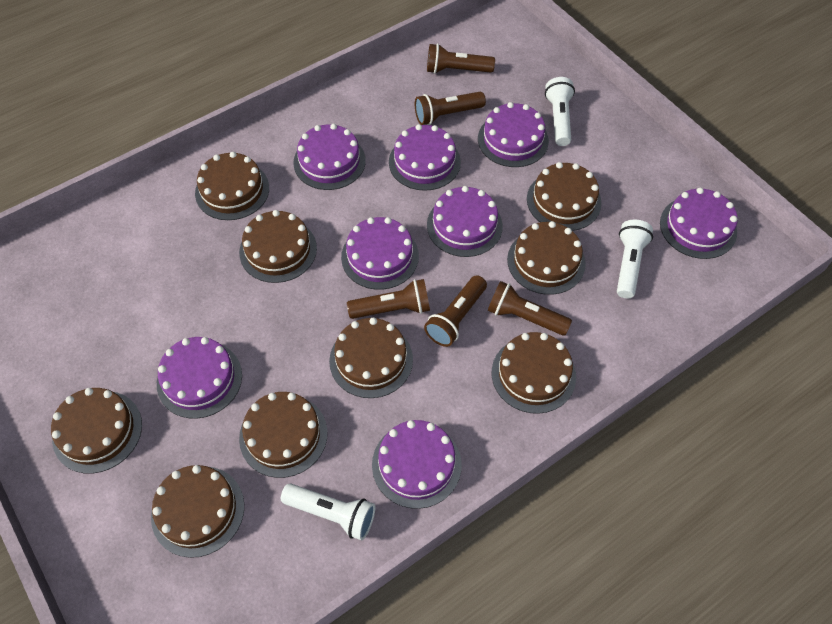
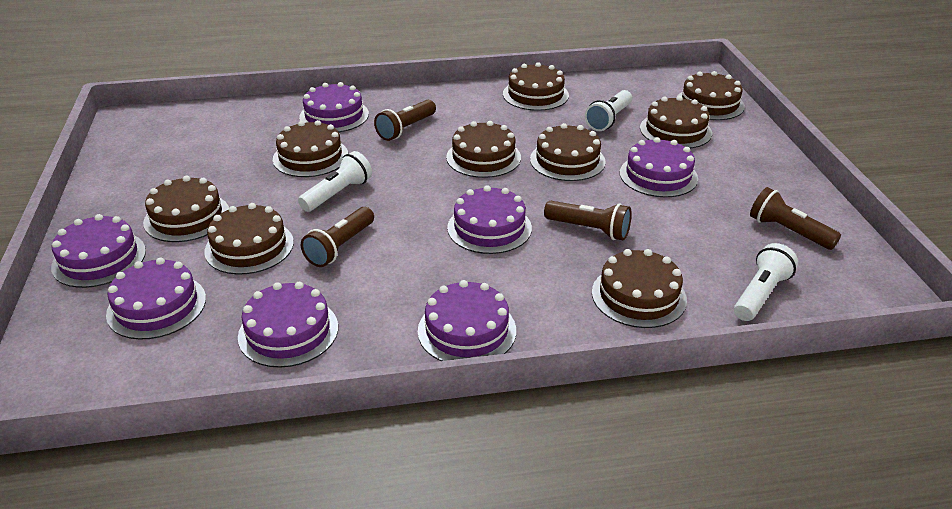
brown flashlight: [347,279,430,319] [415,92,486,125] [424,275,487,347] [427,43,495,74] [488,281,572,336] = 5 -> [301,207,374,267] [374,100,436,141] [544,201,632,240] [750,187,841,250] = 4
purple cake: [157,337,242,419] [293,124,366,190] [341,217,419,290] [372,420,462,509] [389,124,461,191] [427,186,503,257] [478,102,549,167] [660,188,738,259] = 8 -> [51,214,146,288] [106,257,206,340] [238,282,338,368] [299,82,369,132] [418,280,516,361] [447,185,532,254] [620,137,698,197] = 7

